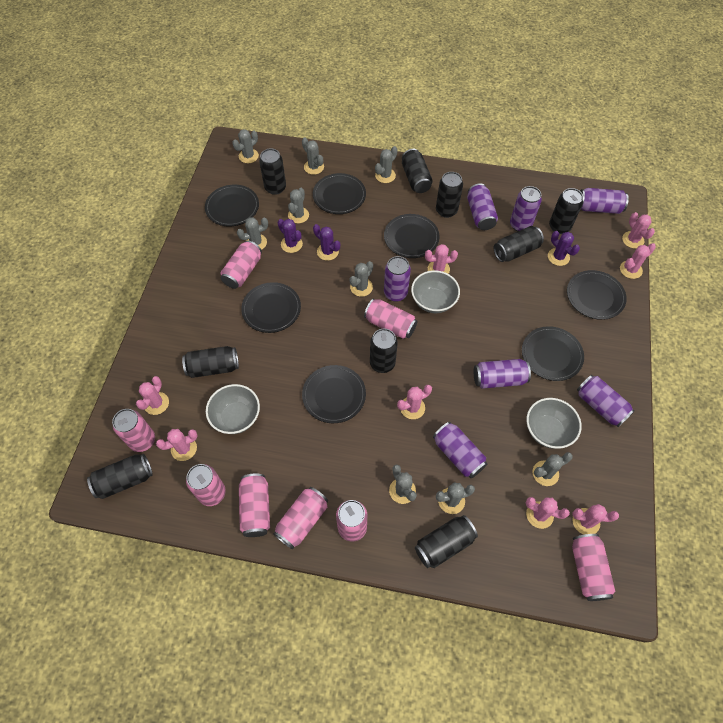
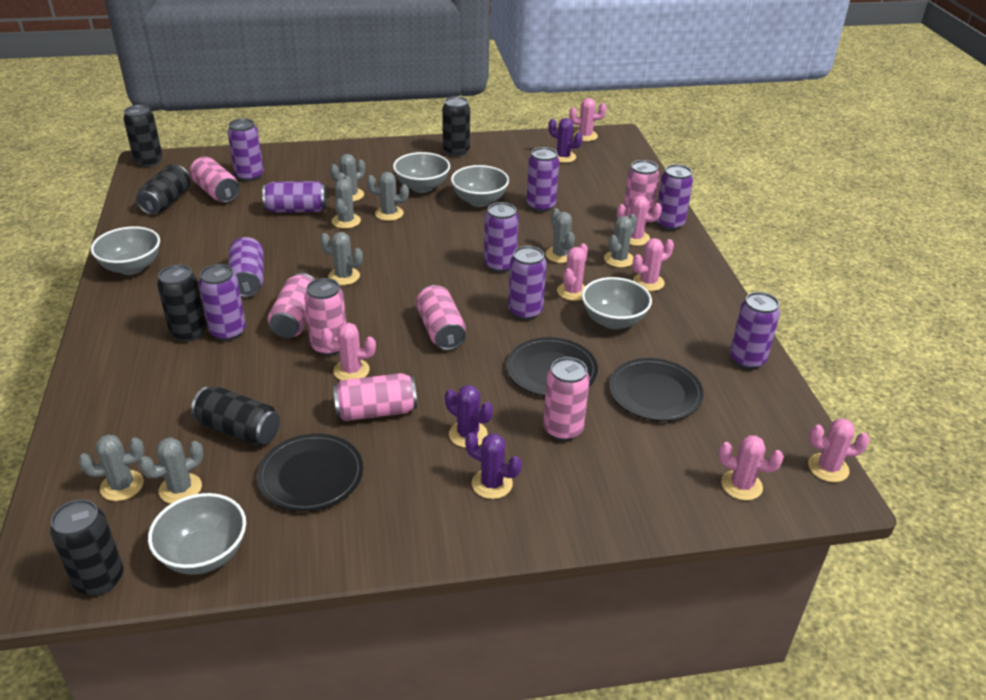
black can: [87,454,153,499] [182,346,239,378] [259,149,286,195] [370,329,398,373] [402,149,433,193] [415,515,478,568] [436,172,463,218] [494,226,544,262] [549,188,583,234] = 9 -> [50,499,123,596] [123,105,163,167] [136,164,190,215] [157,264,207,342] [191,386,280,446] [442,96,470,156] = 6
black plate: [205,185,259,227] [241,282,301,333] [302,365,366,423] [313,173,366,214] [384,214,440,258] [522,326,584,381] [567,270,627,320] = 7 -> [257,434,363,511] [506,337,598,396] [609,358,703,421] = 3
grey bowl: [206,384,260,434] [411,270,460,313] [526,398,582,449] = 3 -> [91,226,160,275] [148,493,246,575] [393,152,450,193] [451,165,509,207] [582,277,652,329] = 5
grey cactus: [232,129,259,163] [237,217,268,250] [288,188,309,223] [302,138,324,175] [349,261,373,297] [375,146,398,183] [389,465,417,504] [436,482,475,514] [533,452,573,486] = 9 -> [78,434,144,501] [139,437,204,504] [320,232,363,285] [330,154,365,202] [332,176,361,229] [367,172,409,221] [546,208,575,263] [604,214,637,268] = 8
pink cactus: [136,376,169,415] [156,429,198,461] [397,385,432,419] [425,244,458,274] [526,497,570,529] [572,504,619,535] [620,243,656,279] [622,212,655,248] = 8 -> [321,323,376,380] [557,243,588,301] [569,98,607,141] [617,196,662,246] [632,238,674,291] [718,435,784,500] [808,418,870,482] = 7
pink can: [112,409,155,452] [186,464,226,506] [221,240,262,289] [239,473,270,537] [273,487,328,549] [336,500,367,542] [364,299,417,339] [572,534,615,601] = 8 -> [190,156,240,203] [268,273,315,338] [304,278,346,356] [333,373,417,421] [416,285,466,350] [543,357,590,441] [624,160,659,224] = 7
purple can: [384,256,411,302] [433,422,488,478] [467,183,498,230] [474,359,531,389] [510,186,542,231] [577,375,634,427] [580,188,629,214] = 7 -> [198,264,246,341] [227,118,264,182] [228,237,264,297] [262,181,327,213] [484,202,519,273] [508,246,546,320] [527,147,559,212] [657,164,693,230] [730,292,780,369] = 9

